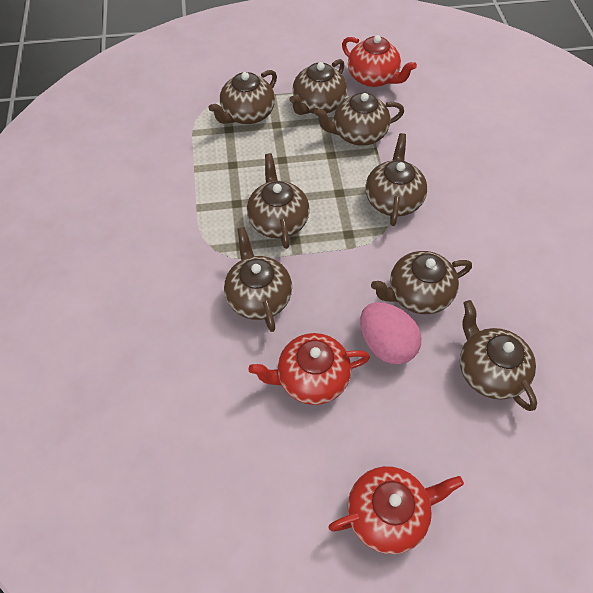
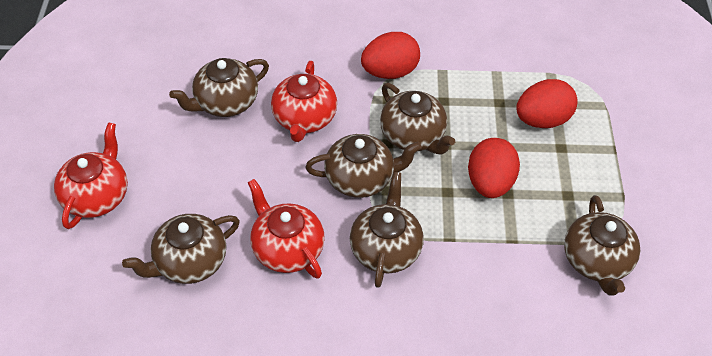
brown teapot: [209,70,277,124] [224,227,292,332] [247,153,310,249] [290,59,347,115] [314,93,404,146] [365,133,427,226] [371,251,472,314] [460,300,537,411] = 8 -> [122,214,240,284] [169,58,269,117] [305,134,422,198] [350,172,424,288] [380,83,455,155] [564,195,640,296] = 6
pink egg: [360,302,421,364] = 1 -> none = 0
red egg: none = 0 -> [361,32,420,79] [468,138,520,198] [516,79,578,128] = 3

